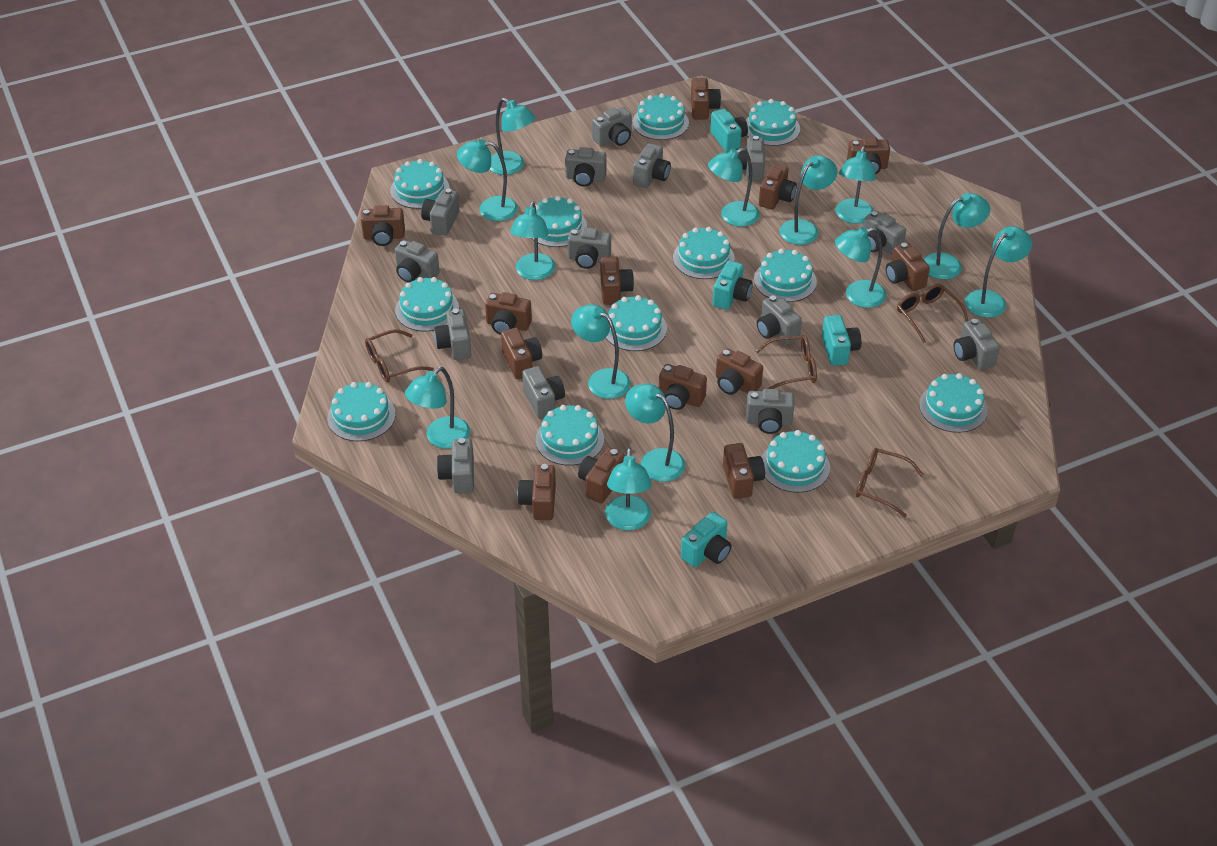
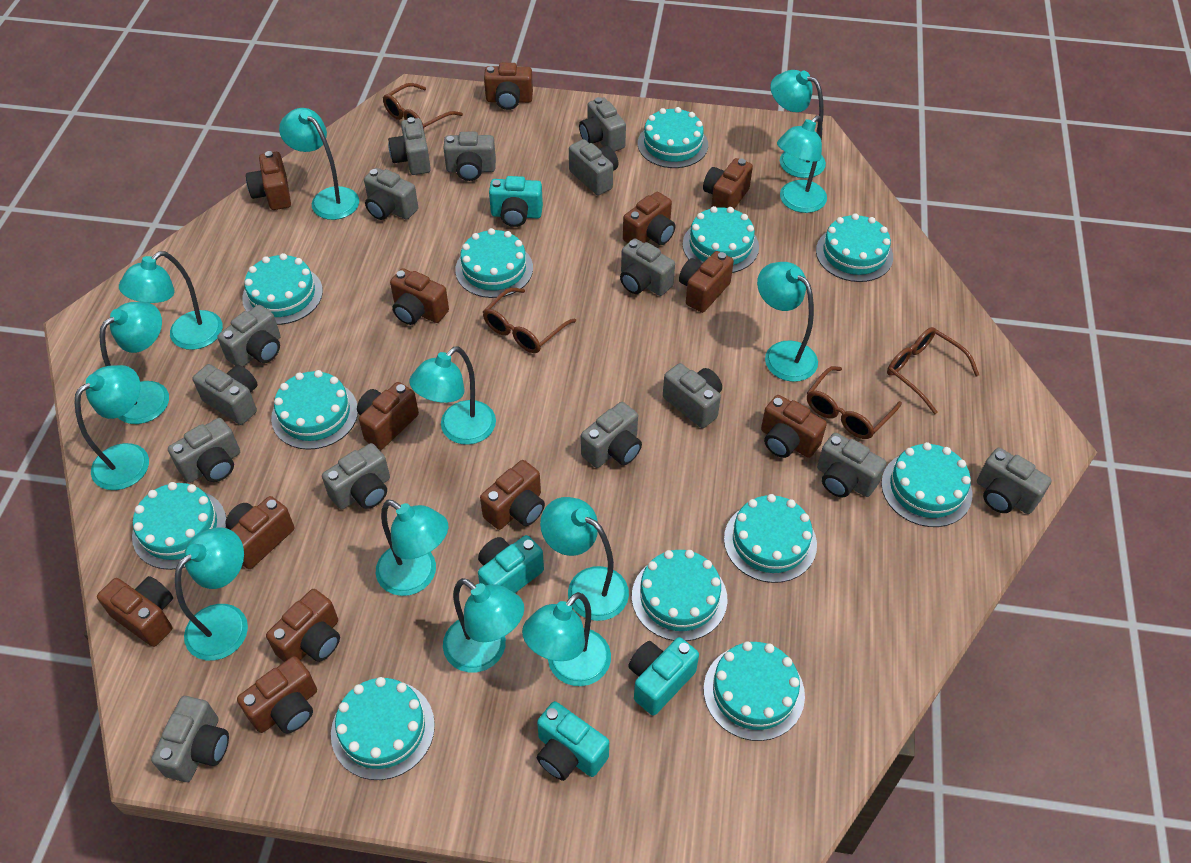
grey camera: [395,240,440,283] [421,189,459,236] [434,309,471,360] [436,438,474,494] [522,366,565,419] [565,147,607,187] [568,227,611,269] [592,107,632,146] [633,143,671,188] [735,136,765,181] [746,389,794,434] [757,295,802,345] [864,210,906,255] [954,319,1000,370] = 14 -> [151,696,229,782] [168,418,240,483] [192,364,258,425] [217,305,281,367] [322,443,390,510] [364,168,418,220] [388,117,431,175] [443,132,496,181] [569,139,618,196] [579,97,626,152] [581,402,642,468] [620,238,675,296] [663,363,722,428] [817,433,886,498] [977,448,1052,514] = 15

